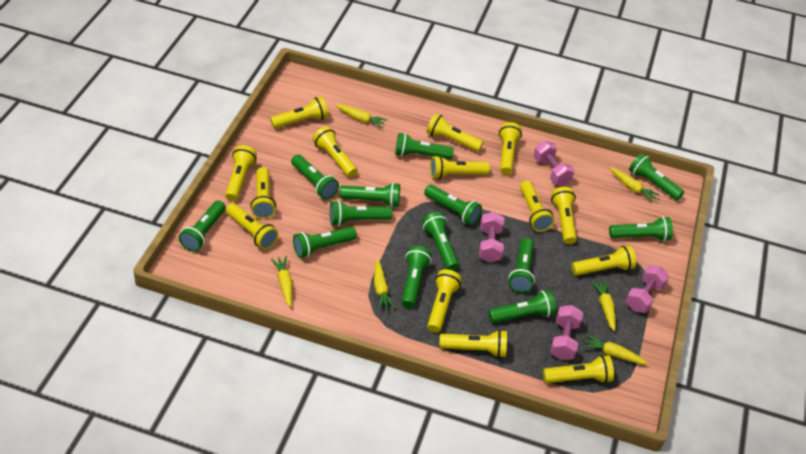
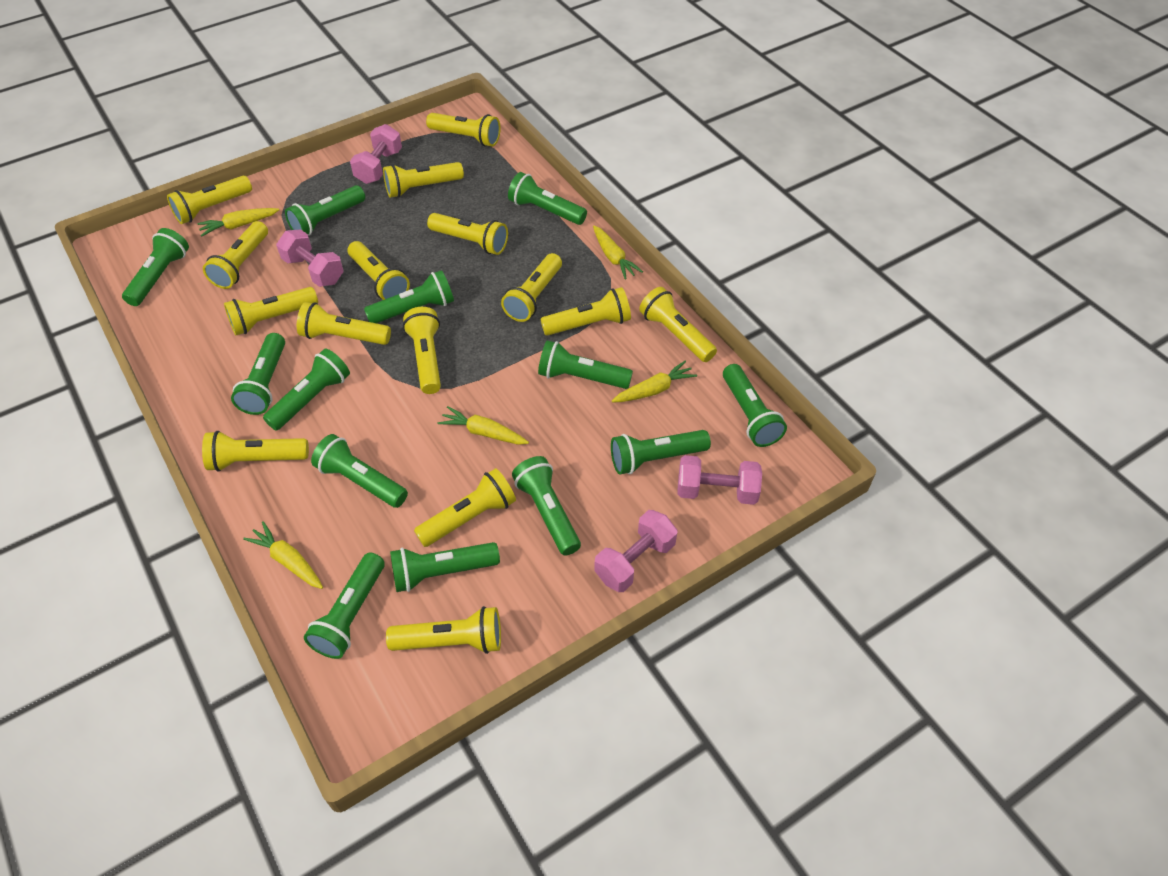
yellow carrot: [271,256,293,307] [335,105,388,128] [374,259,395,310] [583,334,648,364] [591,280,616,331] [610,167,660,202] = 6 -> [197,208,279,236] [243,521,323,589] [438,406,529,445] [593,225,643,280] [612,361,697,403] = 5
yellow flashlight: [225,145,257,201] [226,203,278,250] [250,167,276,219] [270,97,328,128] [313,126,357,177] [427,113,483,152] [427,269,461,332] [430,155,490,180] [439,330,507,358] [499,122,522,175] [520,181,555,232] [543,355,614,383] [551,187,577,244] [572,245,636,276] = 14 -> [167,176,252,224] [202,431,309,472] [203,221,268,289] [224,287,318,336] [297,302,391,345] [348,241,410,300] [383,162,464,198] [386,606,501,654] [403,307,441,394] [414,468,516,547] [426,113,501,147] [427,213,508,255] [501,253,562,322] [540,287,631,336] [639,287,717,362] = 15

